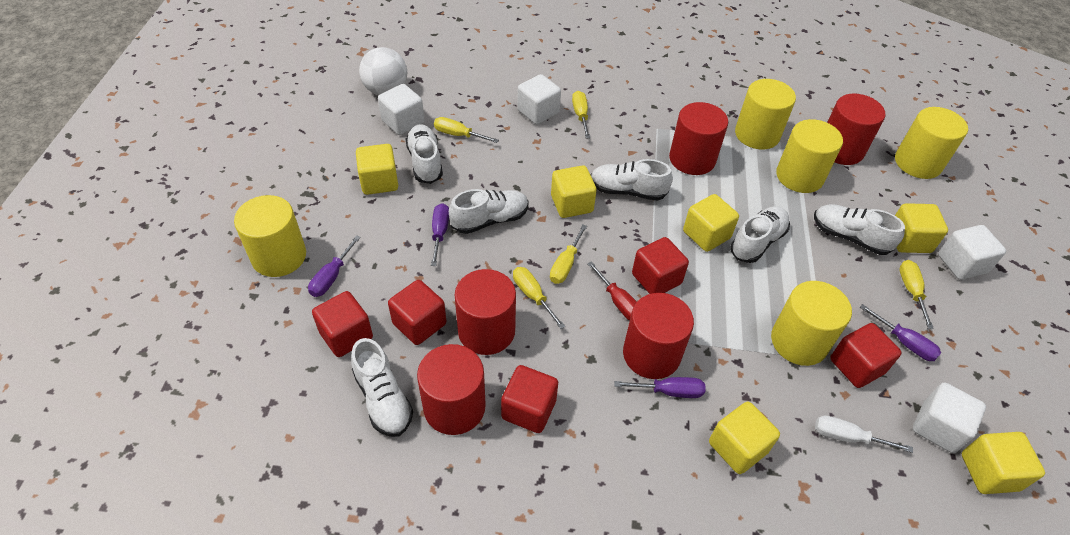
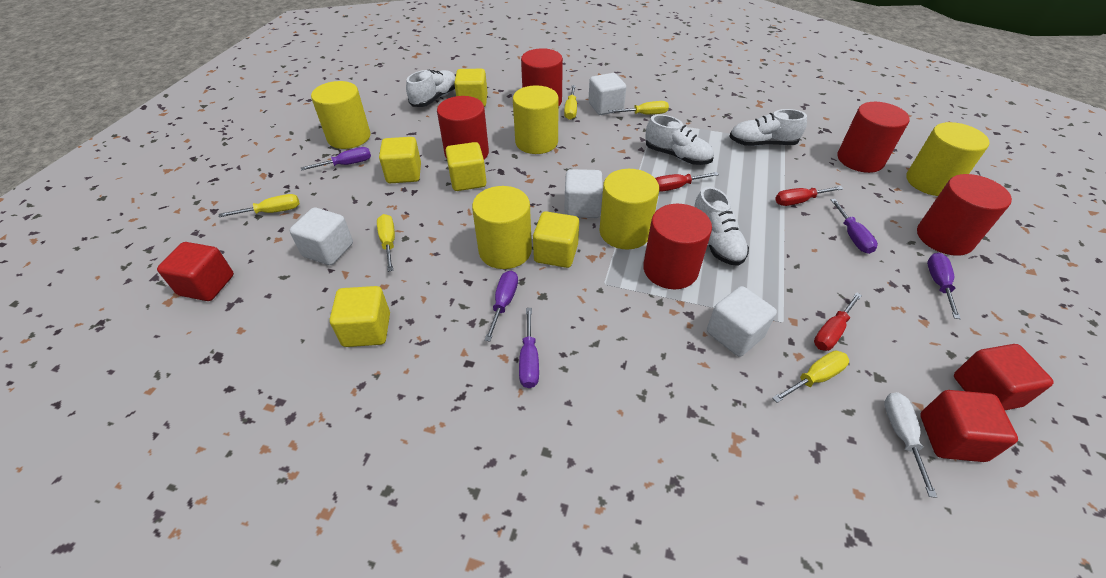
purple screwdriver: [308,235,361,297] [431,203,449,266] [614,377,706,398] [860,304,941,361] = 4 -> [301,147,371,171] [484,270,518,342] [519,308,539,388] [831,199,878,254] [927,253,961,319] = 5
red cube: [312,291,373,357] [388,280,446,345] [501,365,558,433] [632,237,689,294] [830,323,902,388] = 5 -> [157,242,234,301] [920,390,1018,462] [954,344,1054,410] = 3
red screwdriver: [587,261,637,321] = 1 -> [655,172,719,192] [775,186,843,206] [814,292,862,351] = 3
white ball: [359,47,407,95] = 1 -> none = 0
white shoe: [351,338,413,437] [406,124,443,184] [449,189,528,234] [591,159,673,201] [730,206,790,263] [814,204,905,255] = 6 -> [406,70,455,107] [645,115,714,165] [694,187,749,266] [729,109,807,146] = 4
yellow cube: [356,144,398,195] [551,165,597,218] [683,194,739,252] [709,402,780,474] [895,203,948,253] [962,432,1045,494] = 6 -> [330,286,390,347] [379,137,421,183] [446,142,486,191] [454,69,487,107] [533,211,579,268] = 5

